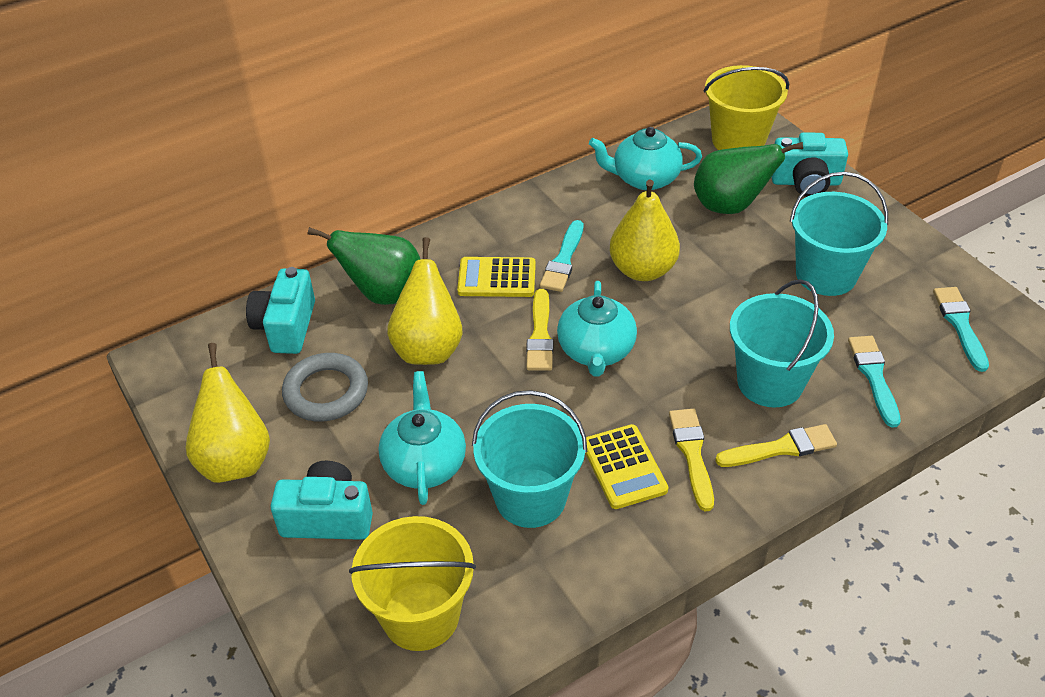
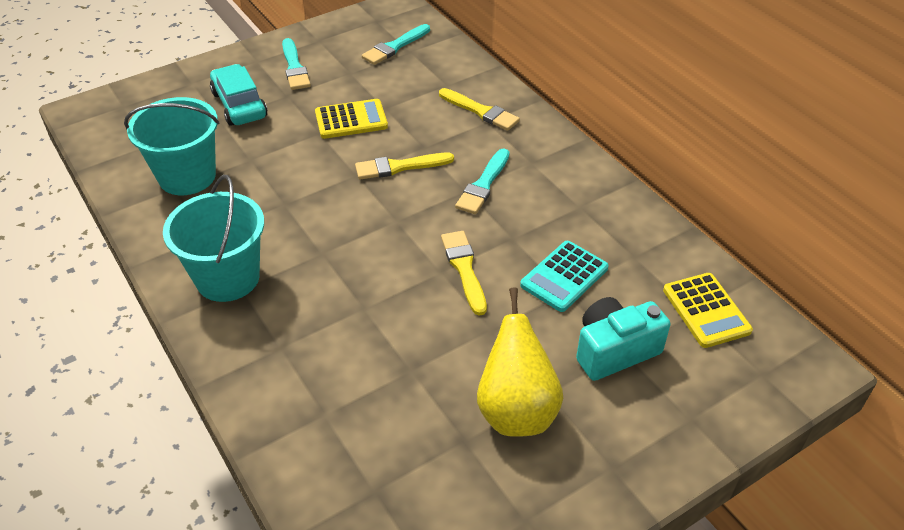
green pear: [308,227,420,305] [694,142,803,214] = 2 -> none = 0
grey ring: [282,353,368,422] = 1 -> none = 0
turquoise bucket: [472,390,587,528] [730,279,834,408] [790,172,888,296] = 3 -> [124,97,219,195] [163,175,264,302] = 2
turquoise calculator: none = 0 -> [520,241,609,312] = 1
turquoise camera: [246,267,315,354] [270,461,373,540] [772,132,848,197] = 3 -> [576,297,671,381] = 1
turquoise car: none = 0 -> [210,64,267,126] = 1
turquoise teapot: [379,371,466,505] [557,281,637,377] [589,127,702,190] = 3 -> none = 0
yellow bucket: [349,516,476,651] [704,65,789,150] = 2 -> none = 0
yellow pear: [186,343,270,483] [387,237,463,365] [610,180,680,281] = 3 -> [477,287,563,437] = 1

